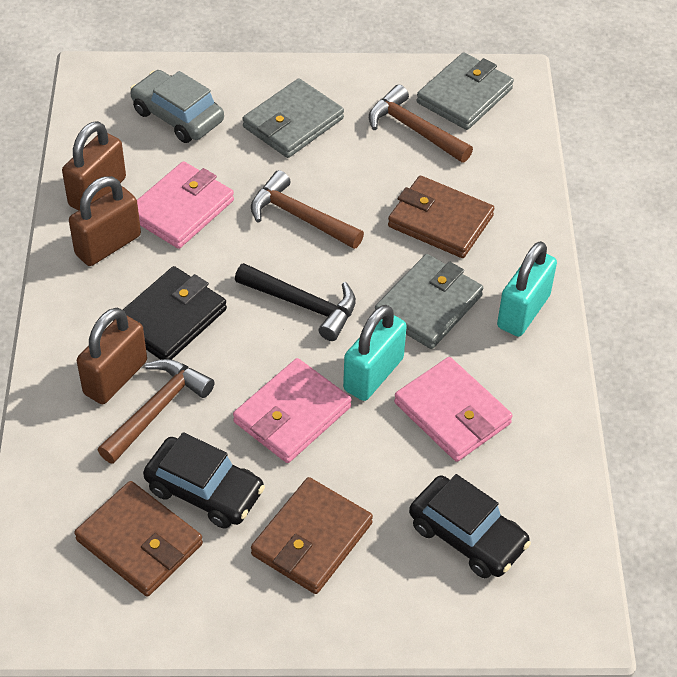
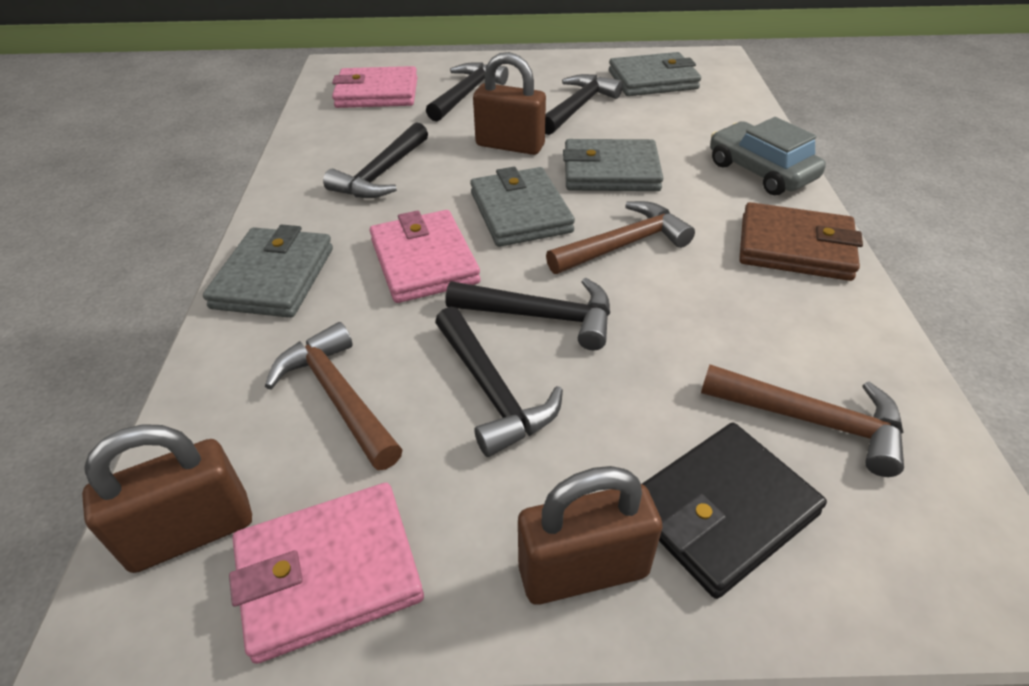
black car: [143,432,265,529] [409,474,531,578] = 2 -> none = 0
black hammer: [235,263,356,341] = 1 -> [323,122,428,198] [426,62,509,121] [435,307,563,457] [446,278,610,350] [545,74,623,135] = 5
brown wallet: [74,481,203,596] [251,477,373,594] [388,176,494,258] = 3 -> [739,202,863,281] = 1
grey wallet: [242,78,344,158] [375,254,483,349] [417,52,514,130] = 3 -> [203,225,333,318] [470,167,575,247] [563,139,663,191] [609,52,701,96] = 4
turquoise padlock: [343,305,407,401] [497,241,557,337] = 2 -> none = 0

